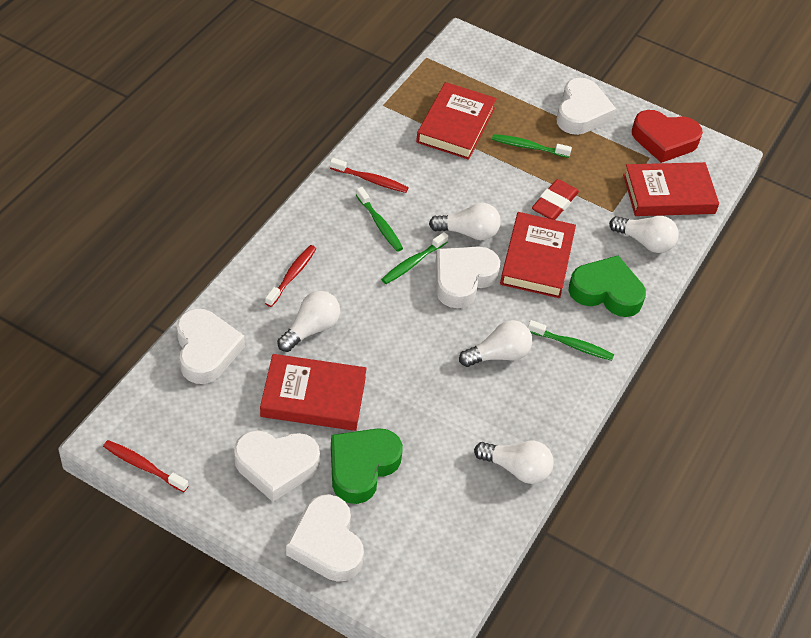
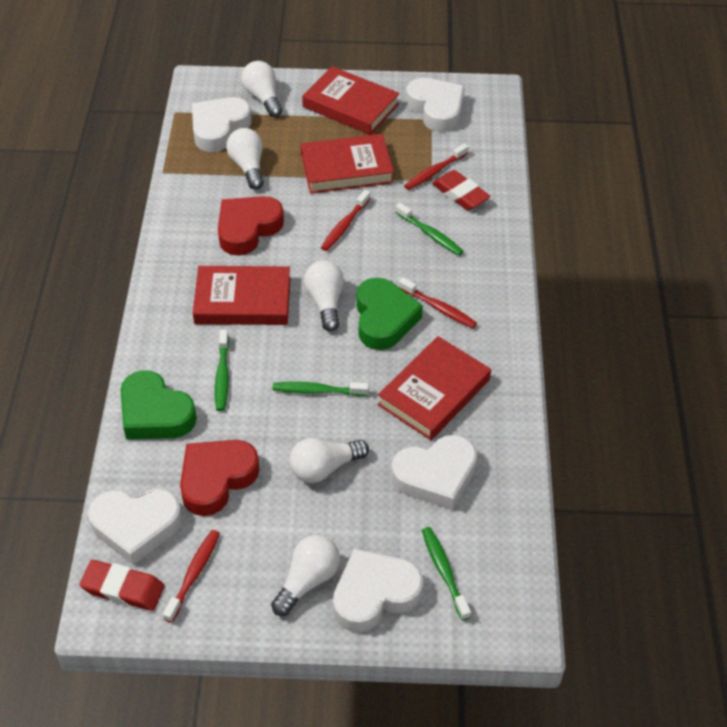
red eraser: [532,179,579,220] = 1 -> [79,560,165,611] [432,170,490,210] = 2
red heart: [632,110,703,163] = 1 -> [180,440,260,516] [218,196,284,256] = 2
red toothbrush: [103,440,188,492] [265,245,316,307] [330,158,409,193] = 3 -> [163,530,220,623] [321,190,371,251] [398,277,477,329] [404,143,469,190] = 4

